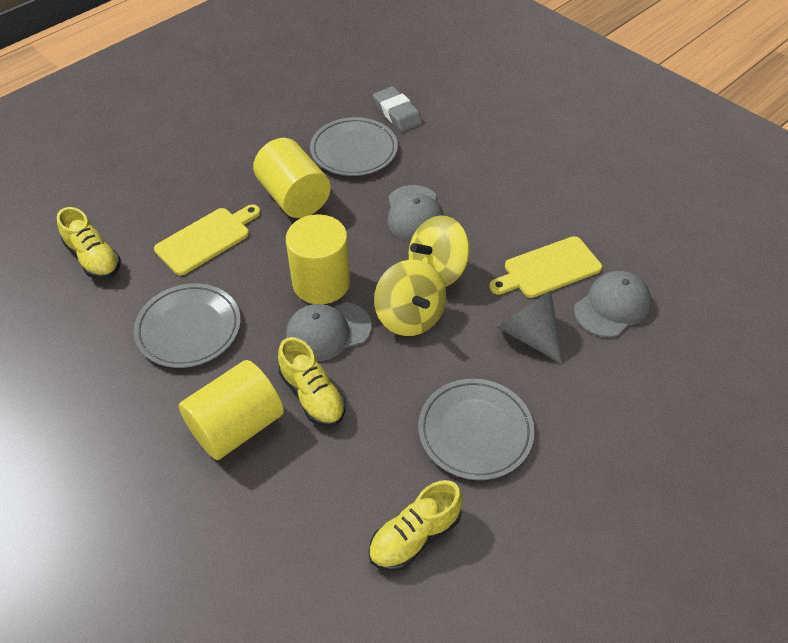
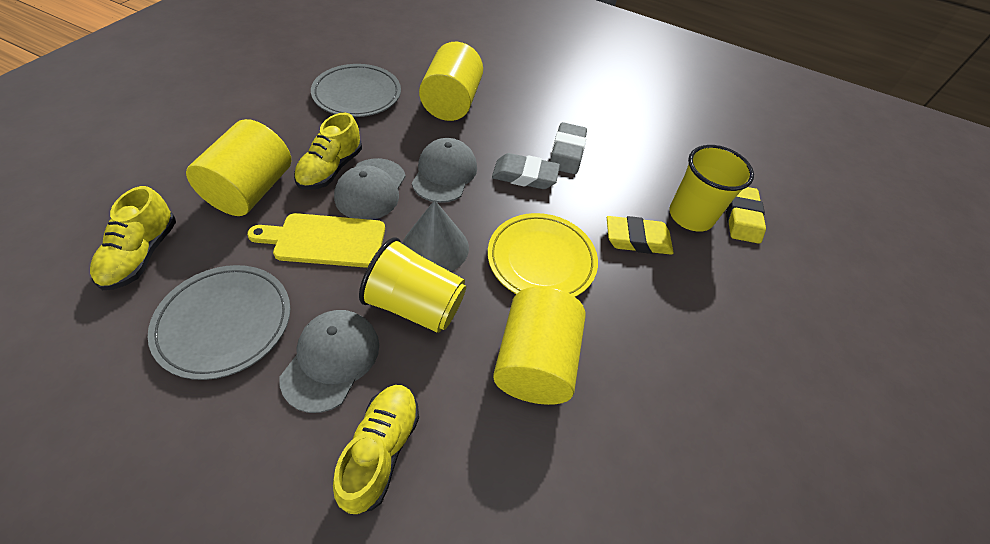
grey eraser: [373,87,422,132] = 1 -> [492,153,560,189] [550,122,587,174] = 2
grey plate: [134,283,241,368] [310,117,398,176] [418,379,535,480] = 3 -> [148,265,290,380] [311,64,401,117] = 2
yellow cup: none = 0 -> [359,237,466,333] [669,145,754,232] = 2
yellow cutting board: [154,205,260,275] [489,236,602,298] = 2 -> [247,213,385,268] = 1
yellow eraser: none = 0 -> [607,216,674,255] [726,187,766,244] = 2
yellow plate: none = 0 -> [488,213,598,297] = 1
yellow spinning top: [374,260,447,336] [409,215,470,287] = 2 -> none = 0

